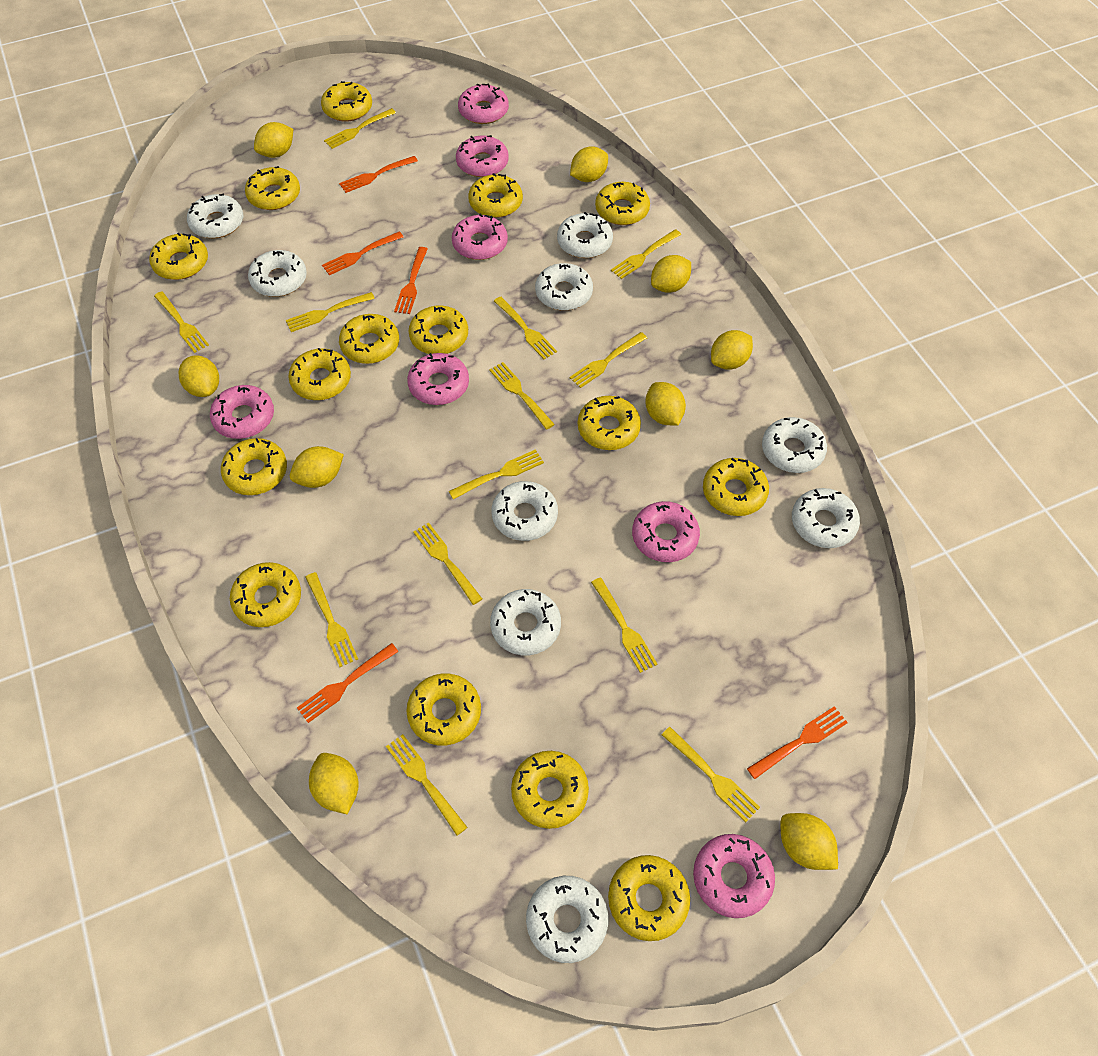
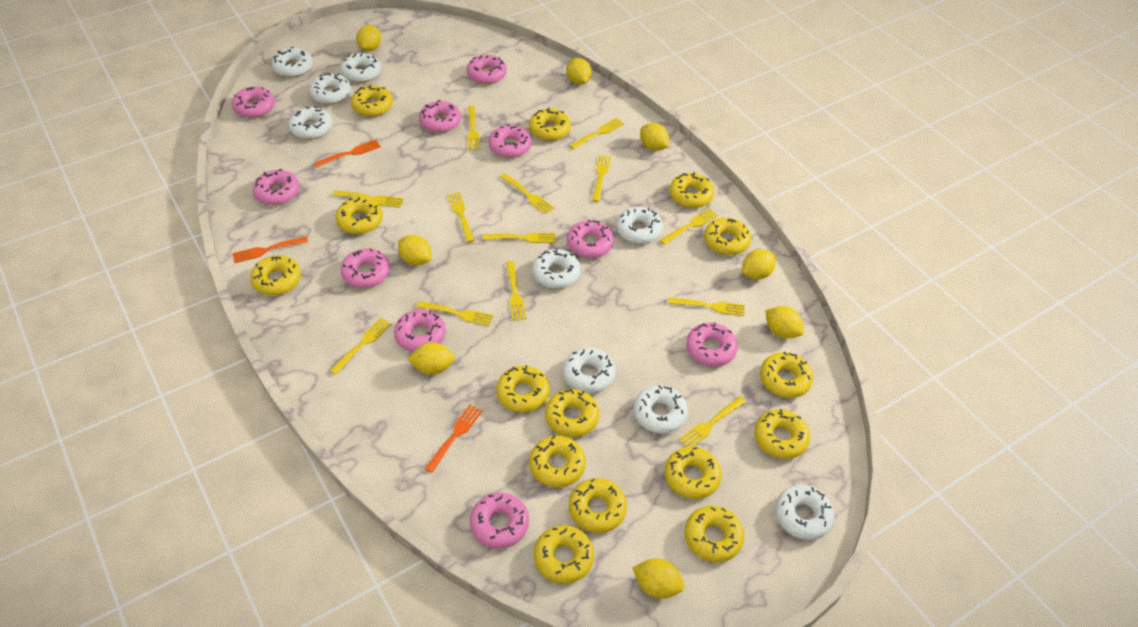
orange fork: [297,643,399,723] [322,231,404,275] [339,156,418,193] [394,247,428,314] [747,706,848,779] = 5 -> [232,236,308,263] [315,140,381,167] [425,405,482,473] = 3
pink donut: [210,385,274,439] [407,353,469,405] [452,214,508,260] [456,135,509,177] [458,83,509,124] [632,501,700,562] [693,834,775,918] = 7 -> [232,87,275,118] [253,169,300,205] [341,248,390,288] [394,309,446,352] [419,100,461,133] [467,55,507,84] [470,492,529,549] [489,124,532,158] [567,220,614,258] [686,322,738,366] = 10
yellow lemon: [179,355,219,397] [254,122,293,158] [290,446,344,488] [309,753,359,814] [570,146,608,182] [645,382,686,426] [651,255,691,293] [711,330,753,370] [781,813,838,870] = 9 -> [356,25,381,51] [398,235,432,265] [408,342,455,375] [567,58,592,85] [632,558,685,599] [640,123,669,151] [742,249,776,280] [765,306,804,339] = 8

